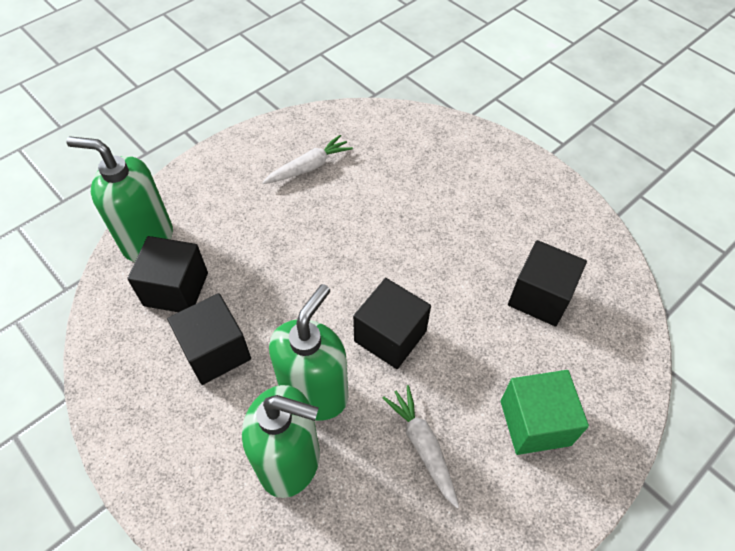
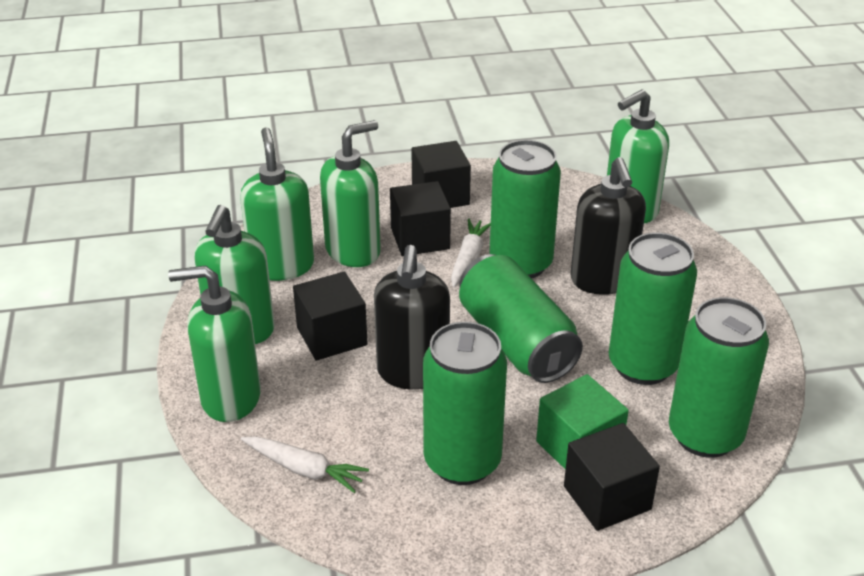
black soap dispenser: none = 0 -> [374,245,450,390] [570,157,646,295] = 2
green can: none = 0 -> [423,322,507,485] [459,254,583,383] [489,140,561,279] [609,233,697,385] [669,297,769,458] = 5
green soap dispenser: [66,136,173,262] [242,385,320,498] [269,284,348,421] = 3 -> [168,265,261,422] [194,205,275,344] [240,127,314,281] [320,120,381,267] [607,89,669,223] = 5

